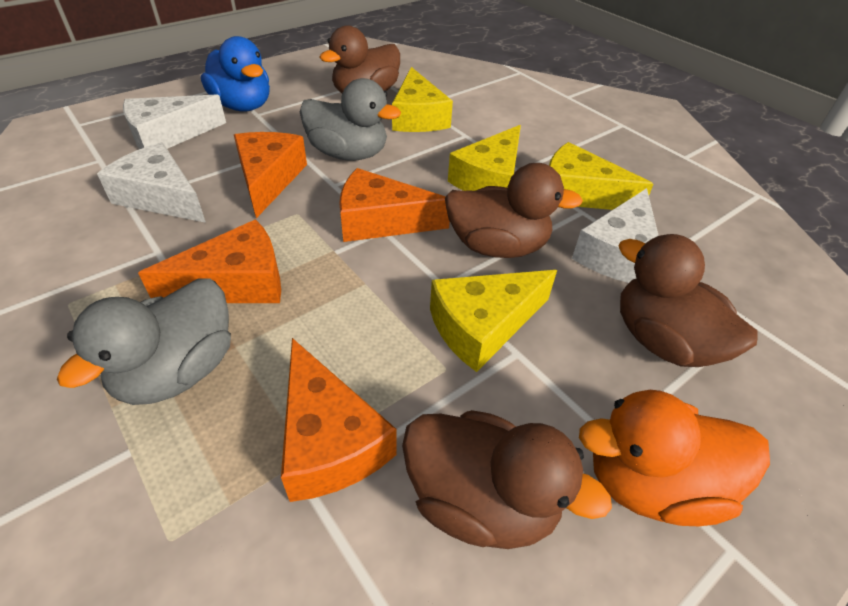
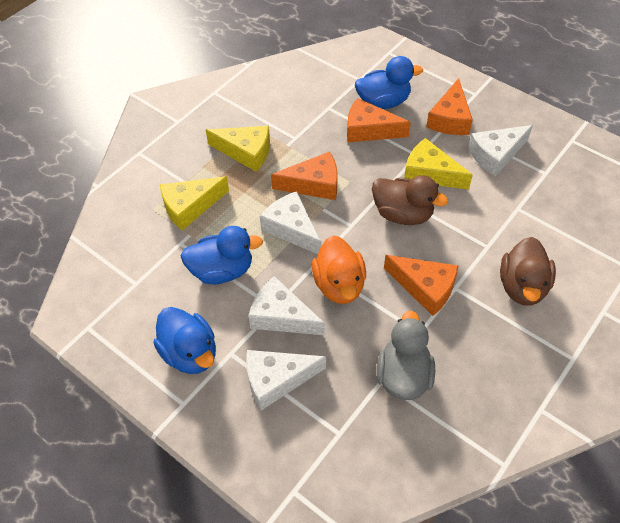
blue duck: [201,36,270,111] = 1 -> [153,307,216,374] [180,226,263,285] [355,56,423,109] = 3
brown duck: [320,25,400,93] [402,410,612,549] [445,163,583,258] [619,234,758,367] = 4 -> [372,175,448,225] [500,237,556,306] = 2
grey duck: [57,278,231,405] [300,78,401,161] = 2 -> [377,311,435,400] = 1
white cheese: [97,142,206,223] [123,95,226,149] [572,188,659,283] = 3 -> [246,350,326,410] [248,276,325,335] [260,191,321,254] [468,125,533,176] = 4
yellow cheese: [392,67,453,132] [430,270,557,372] [448,125,521,191] [549,142,654,210] = 4 -> [160,176,229,230] [206,126,270,172] [404,138,473,189] = 3

